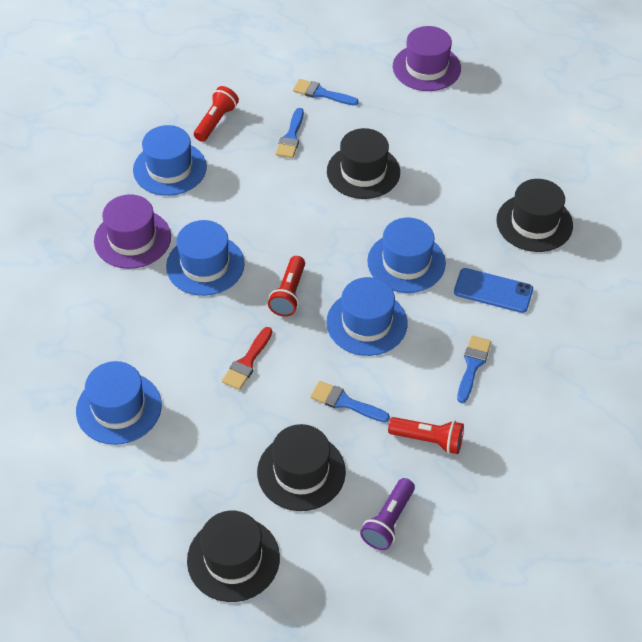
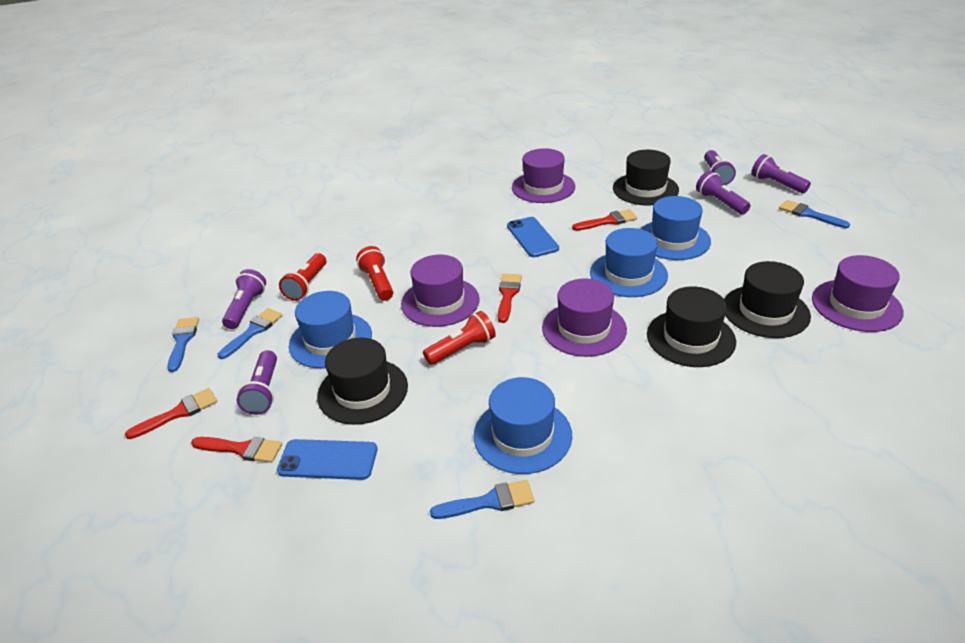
blue hat: [76,361,162,445] [133,125,207,196] [166,220,245,296] [326,277,408,356] [367,217,446,293] = 5 -> [289,291,372,368] [474,377,572,474] [590,228,668,297] [641,196,711,260] = 4
blue phone: [454,268,533,313] = 1 -> [277,439,377,480] [507,217,559,257] = 2
purple flashlight: [360,478,415,550] = 1 -> [222,269,266,329] [237,350,277,415] [696,171,751,214] [704,150,736,185] [751,154,811,193] = 5
purple hat: [94,194,171,269] [393,26,461,91] = 2 -> [401,255,480,327] [512,148,575,203] [542,278,627,357] [812,255,904,332] = 4
red brush: [222,327,272,390] = 1 -> [125,388,217,439] [191,437,282,463] [498,274,522,323] [572,209,637,231] = 4

